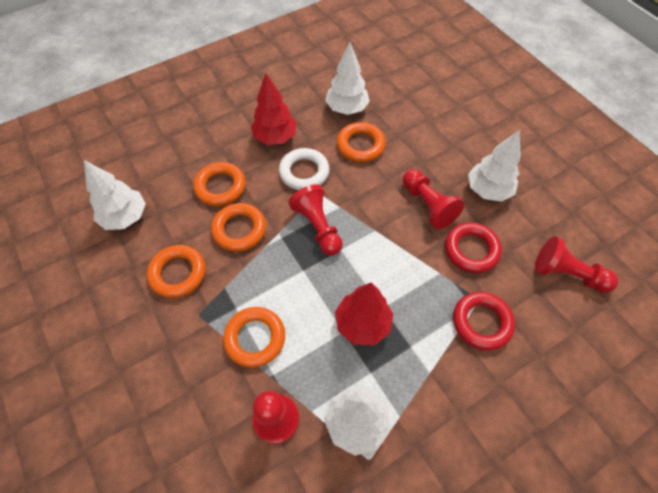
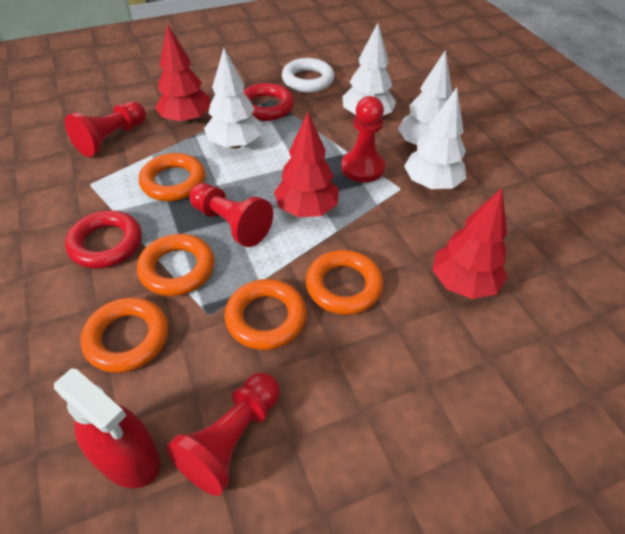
red spray bottle: none = 0 -> [54,368,160,488] = 1
red tree: [251,73,297,145] [335,283,393,345] = 2 -> [155,24,210,124] [274,112,339,217] [433,188,508,299] = 3

